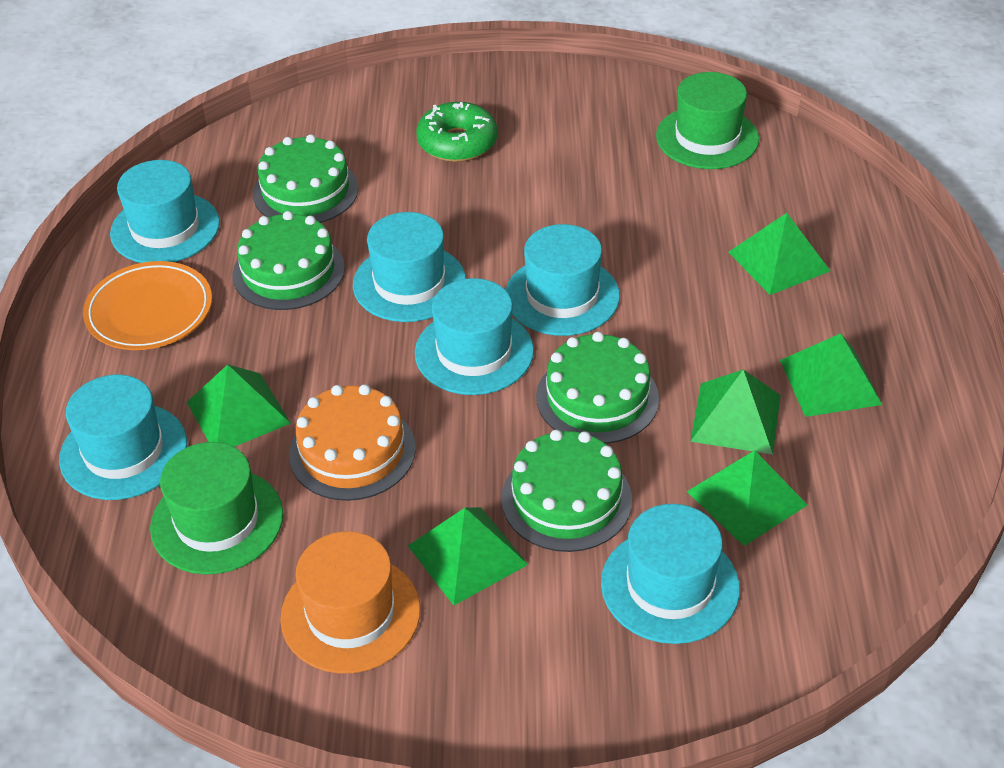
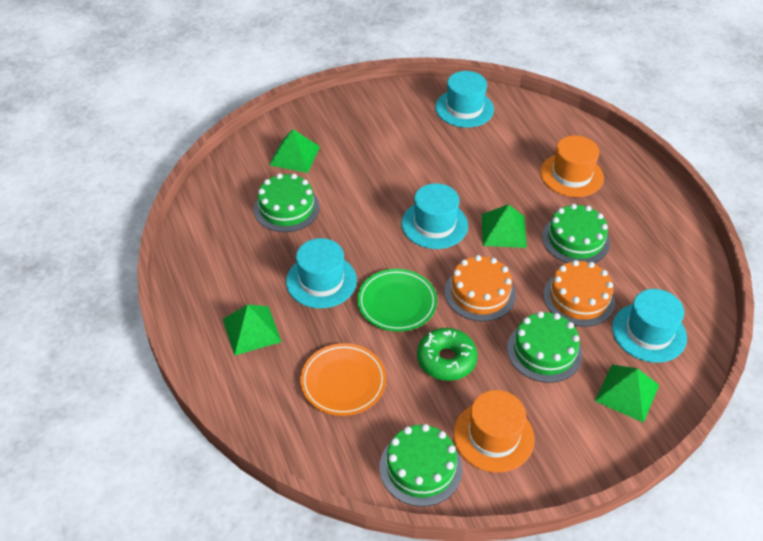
green hat: [150,442,283,575] [656,72,759,169] = 2 -> none = 0
green plate: none = 0 -> [357,269,437,332] = 1
green pyramid: [187,365,291,447] [408,507,528,606] [687,450,807,546] [690,369,781,454] [729,213,830,295] [780,333,882,417] = 6 -> [223,305,282,356] [269,129,320,173] [482,204,527,248] [595,365,659,423] = 4
orange cake: [289,384,416,501] = 1 -> [445,255,516,322] [543,260,615,327] = 2
orange hat: [280,531,421,674] = 1 -> [453,390,535,473] [540,136,604,197] = 2
turquoise hat: [59,375,187,500] [110,160,220,263] [353,212,466,322] [415,278,534,395] [506,224,620,336] [601,504,740,644] = 6 -> [286,238,357,308] [402,183,468,249] [435,71,494,128] [612,289,687,363] = 4

